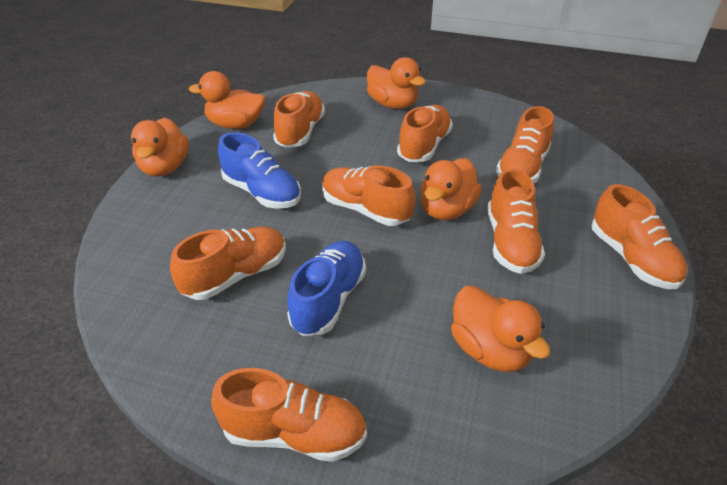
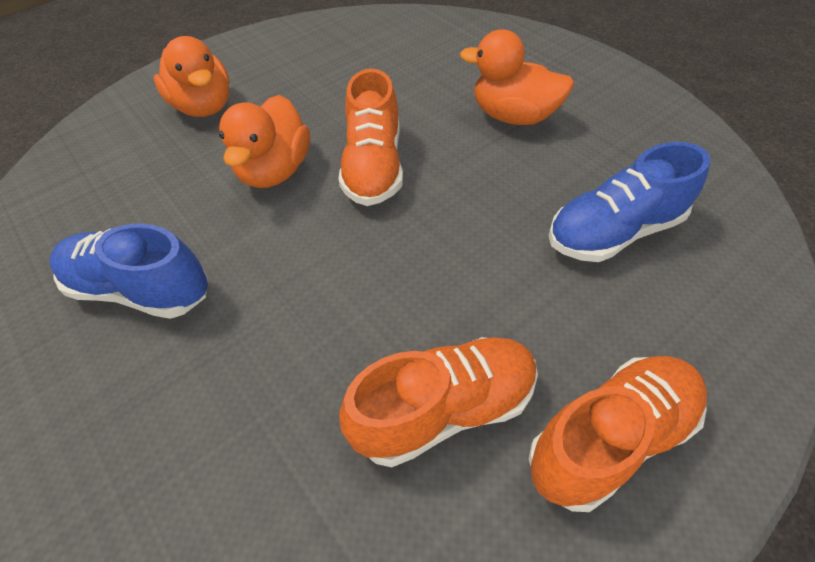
orange duck: [131,117,189,177] [189,71,265,129] [367,57,426,109] [420,158,482,220] [451,286,550,372] = 5 -> [154,36,230,117] [219,95,310,188] [460,29,574,125] = 3
orange shoe: [170,226,286,300] [211,368,367,462] [273,91,325,148] [322,166,416,226] [397,105,453,162] [487,168,545,274] [496,106,554,183] [592,184,687,289] = 8 -> [338,69,403,206] [339,337,538,467] [529,356,707,512] = 3

